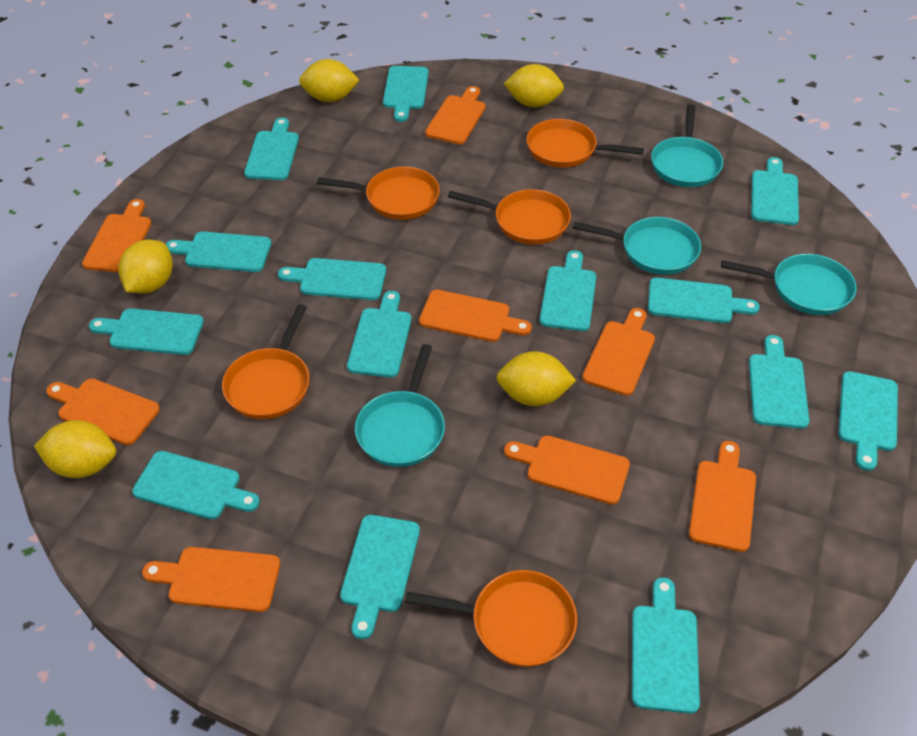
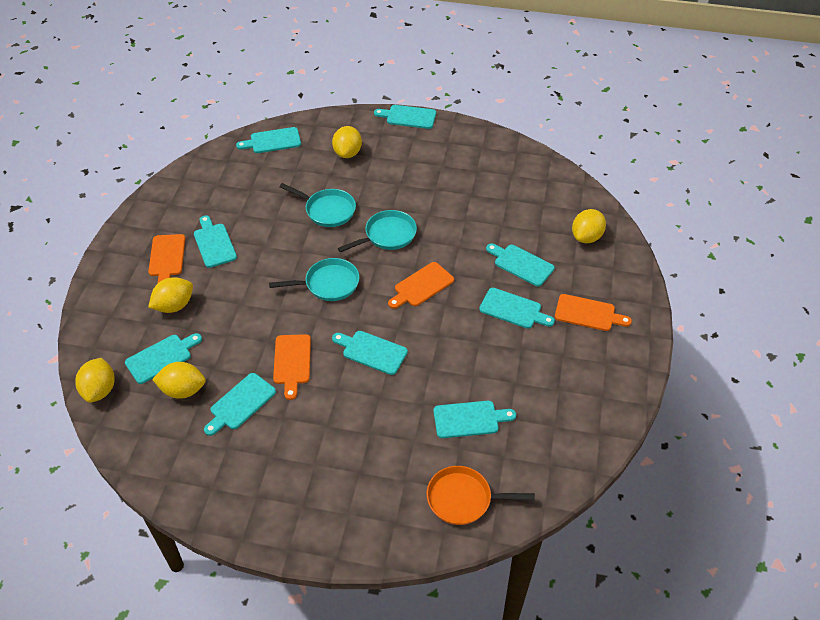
orange cutting board: [46,378,160,445] [82,199,151,273] [142,547,280,612] [419,290,532,342] [425,86,485,144] [504,435,630,505] [582,308,655,396] [689,441,756,552] = 8 -> [148,234,185,283] [273,334,311,400] [388,262,454,309] [555,294,632,331] = 4
orange pan: [222,304,310,419] [317,167,440,220] [405,570,577,667] [448,189,571,245] [526,119,644,168] = 5 -> [427,466,535,525] = 1
turquoise cutting board: [89,308,204,355] [132,451,260,520] [166,231,271,272] [244,118,299,180] [278,258,386,300] [340,515,420,639] [347,291,411,378] [383,66,429,122] [540,250,596,331] [632,577,700,714] [648,277,760,323] [749,335,809,429] [751,157,799,225] [838,371,898,471] = 14 -> [125,333,202,384] [194,215,237,268] [204,373,276,436] [236,127,301,153] [332,331,408,375] [374,105,436,129] [433,401,516,438] [479,288,555,329] [486,243,555,286] = 9
turquoise pan: [355,344,445,467] [573,217,701,275] [651,105,723,187] [721,254,857,315] = 4 -> [269,258,359,301] [280,183,356,227] [338,210,417,252] = 3

